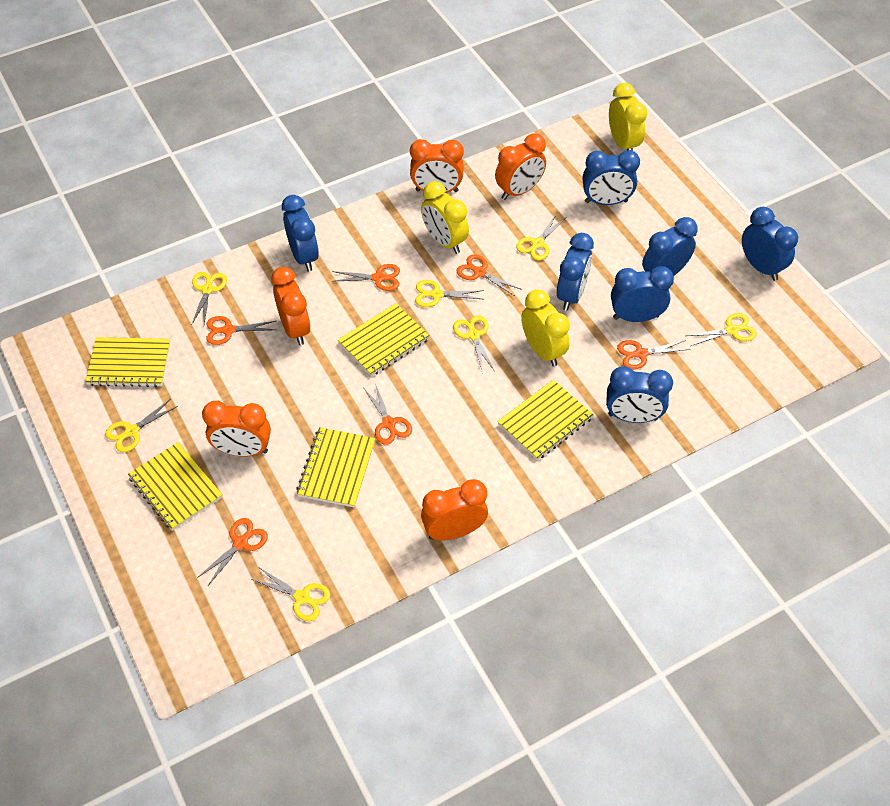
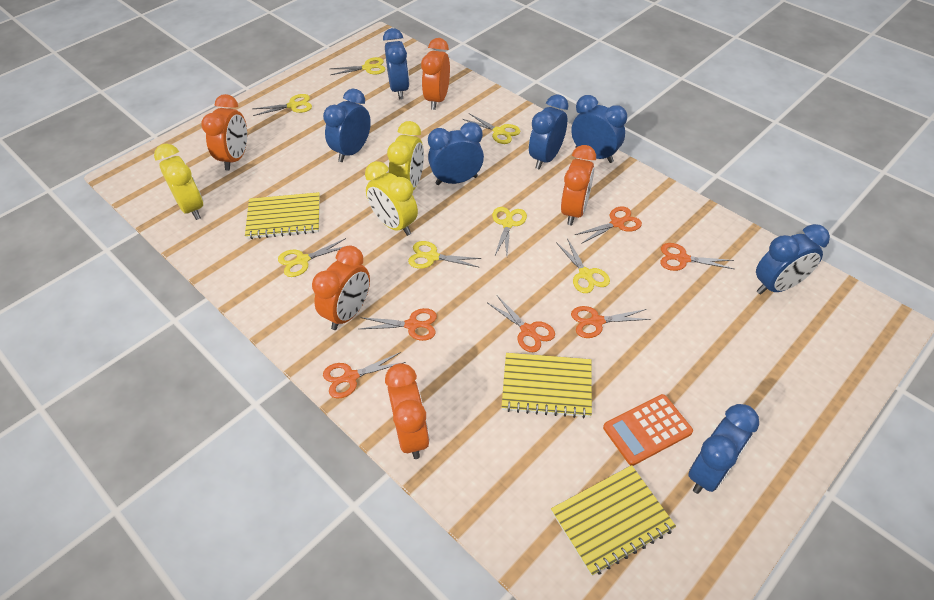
orange calculator: none = 0 -> [603,394,693,466] = 1
yellow notebook: [85,337,171,387] [128,442,222,531] [296,427,375,507] [338,303,430,377] [498,380,593,460] = 5 -> [245,192,320,239] [501,353,592,418] [551,465,676,576] = 3

